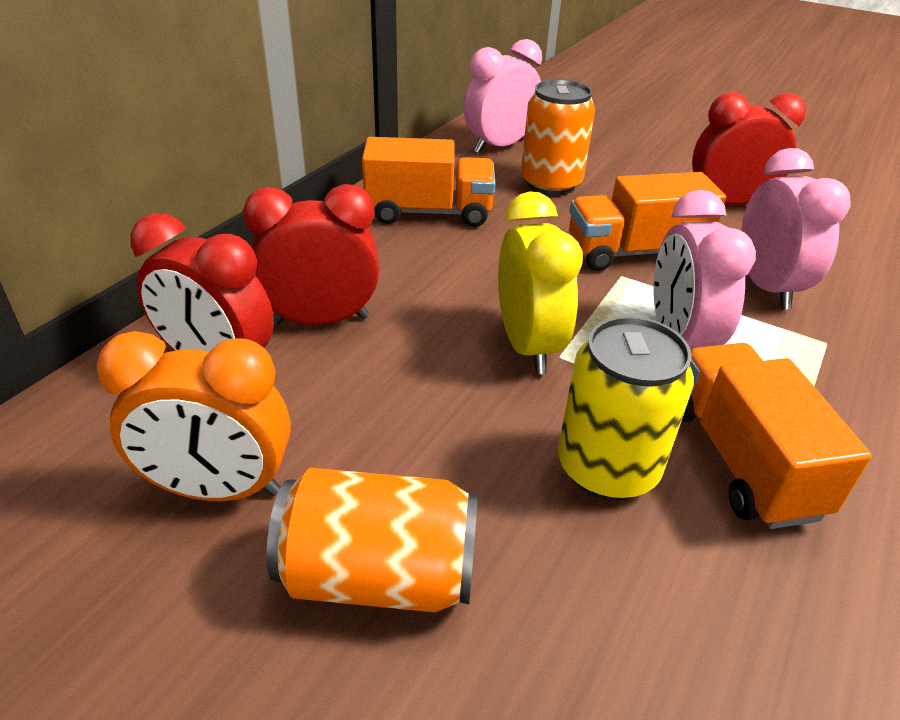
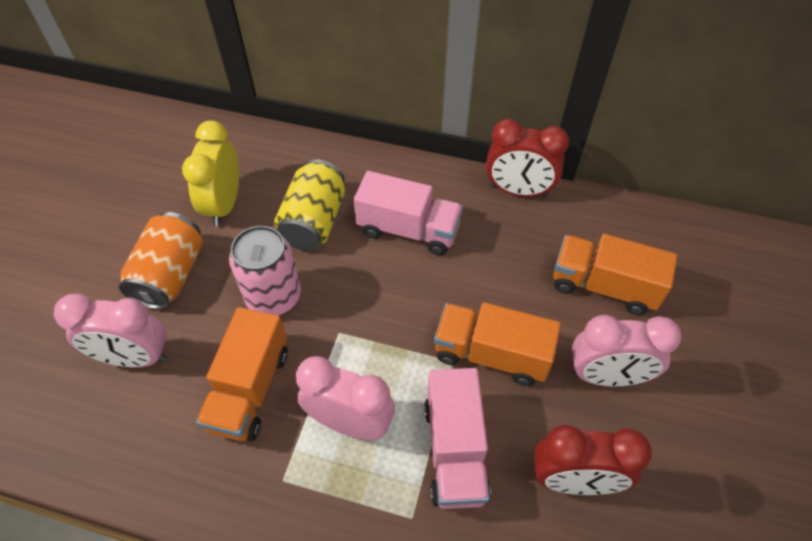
orange can: [267,468,478,613] [521,79,595,196] = 2 -> [119,212,203,310] = 1
orange clock: [97,331,291,501] = 1 -> none = 0
pink can: none = 0 -> [229,226,301,315] = 1
pink truck: none = 0 -> [354,171,463,255] [424,368,491,509] = 2
red clock: [130,213,274,351] [243,184,379,325] [692,92,806,205] = 3 -> [486,118,569,197] [534,425,652,495] = 2

